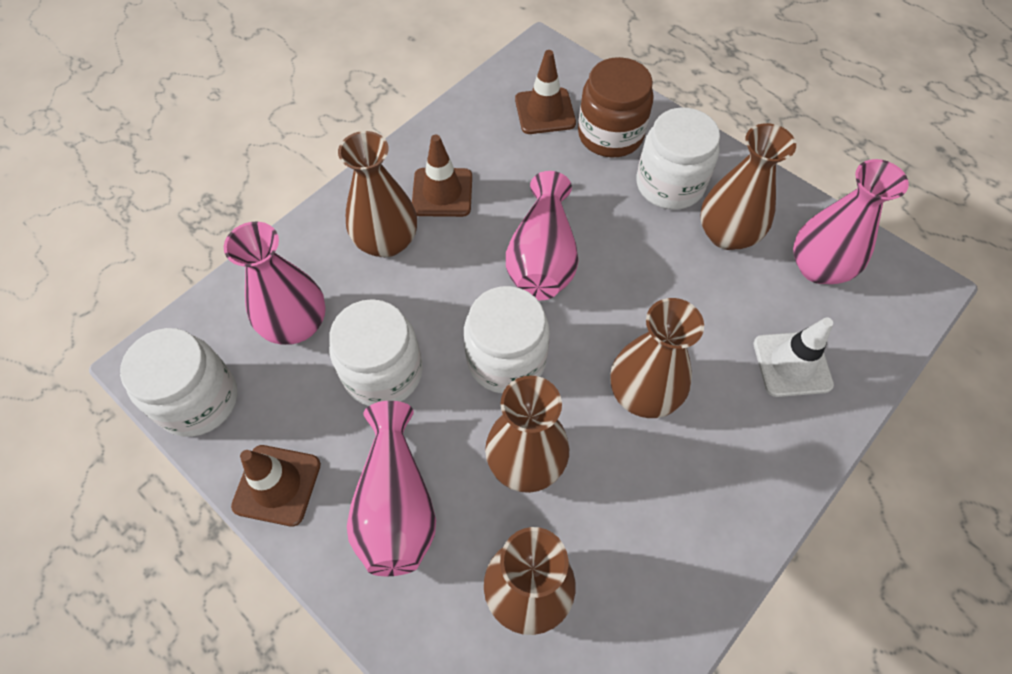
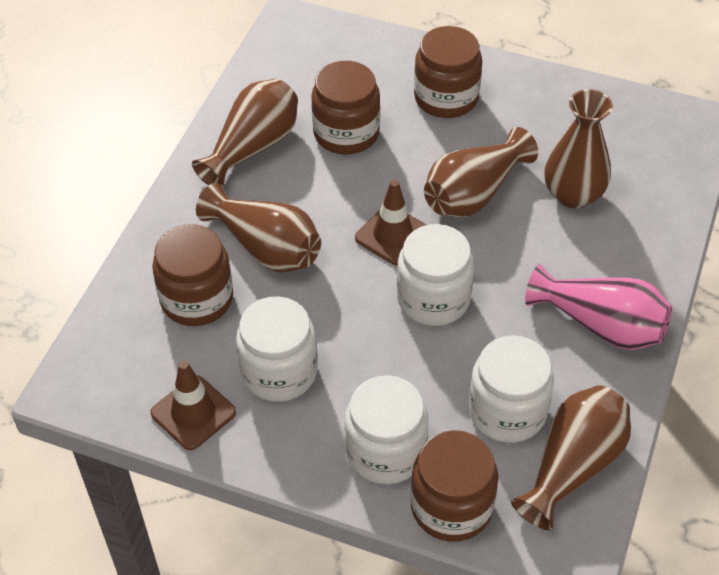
brown jar: [578,57,653,158] = 1 -> [152,224,233,326] [311,61,380,155] [410,430,498,542] [414,26,482,118] = 4
brown traffic cone: [231,445,321,526] [412,135,472,217] [515,50,576,134] = 3 -> [150,361,236,450] [355,180,427,265] = 2
pink vase: [224,222,326,345] [347,401,436,576] [506,171,578,300] [793,159,909,284] = 4 -> [525,264,672,350] = 1
white traffic cone: [753,317,834,397] = 1 -> none = 0

